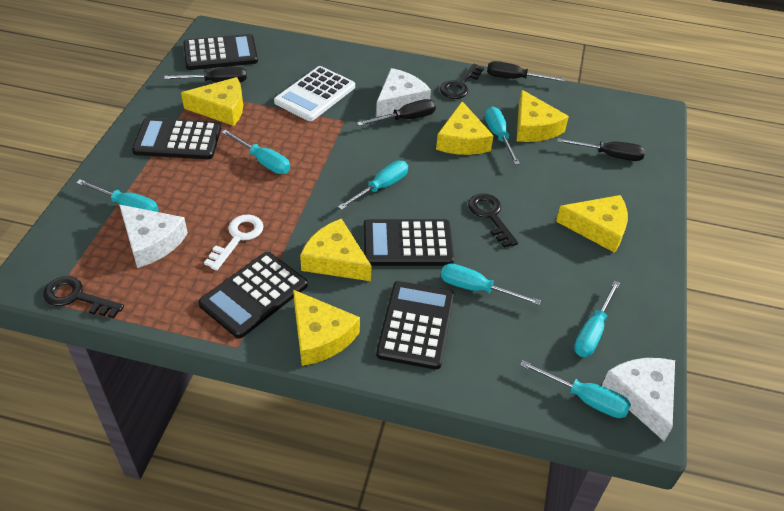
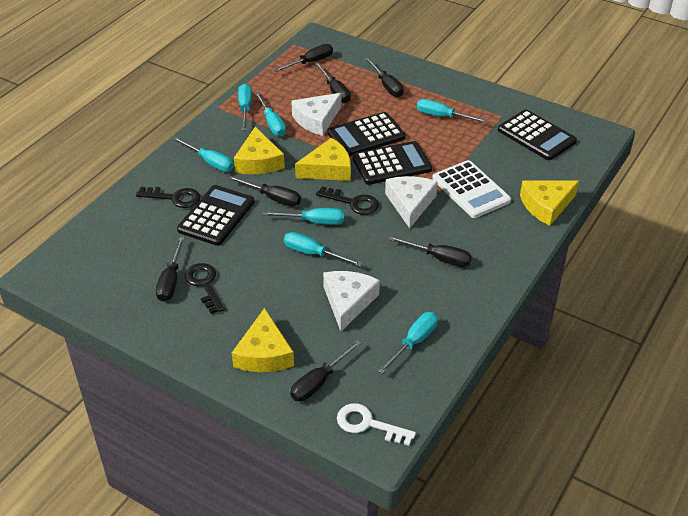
black calculator: [132,118,221,159] [183,34,258,70] [198,252,308,338] [364,219,454,266] [376,281,454,370] = 5 -> [177,185,254,246] [327,112,406,157] [353,141,432,185] [498,110,577,160] = 4
black screwdriver: [164,67,247,82] [357,99,436,126] [487,61,566,82] [557,138,645,161] = 4 -> [156,236,185,301] [228,176,301,206] [274,44,333,72] [290,340,361,401] [315,62,351,103] [365,57,404,97] [388,236,472,267] = 7
yellow cheese: [181,77,243,126] [293,290,360,366] [300,218,371,281] [436,101,494,155] [517,90,569,142] [556,195,628,253] = 6 -> [232,308,294,372] [234,127,285,174] [295,138,351,181] [520,180,579,226] = 4

